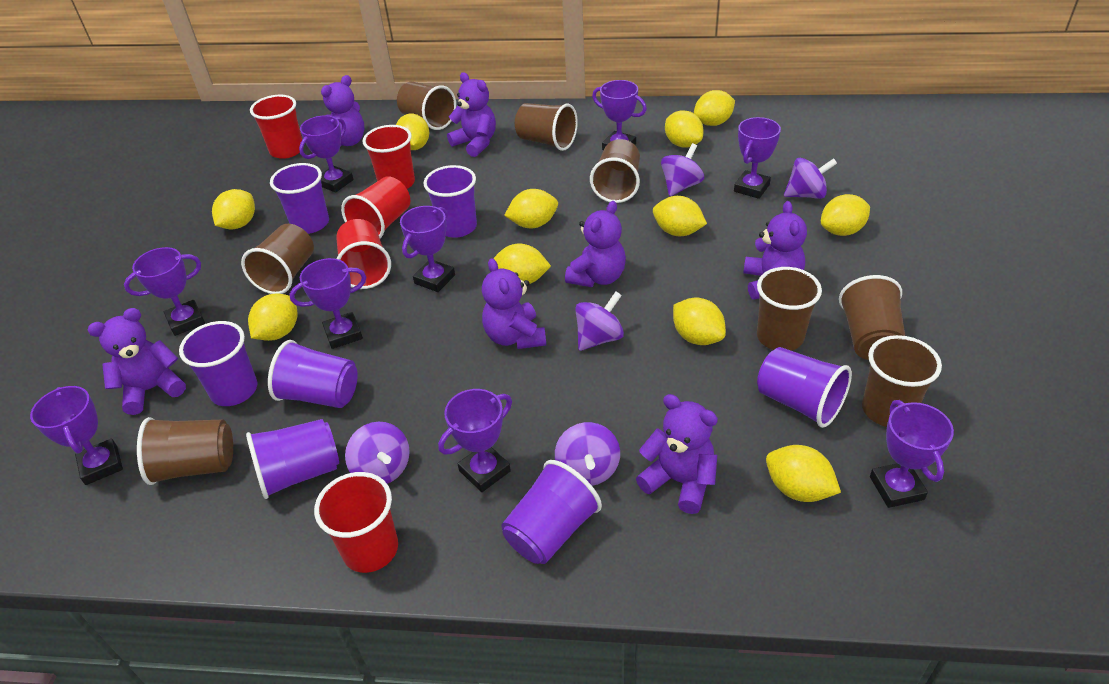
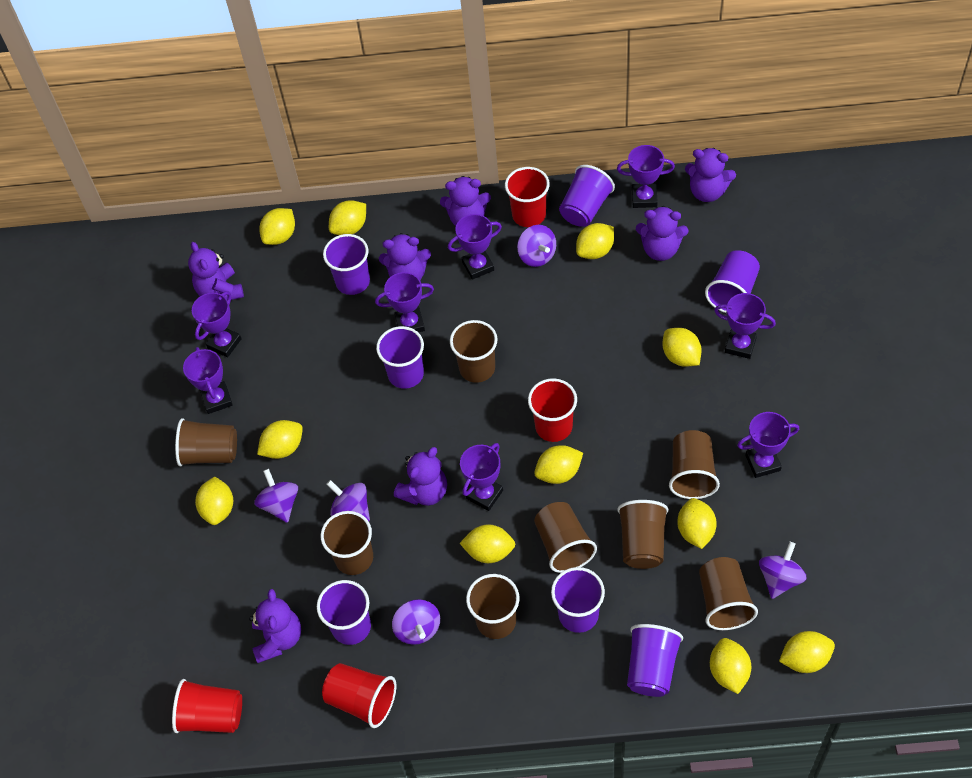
purple trophy: [30,386,123,485] [124,247,205,336] [290,258,366,349] [299,115,354,193] [400,206,455,292] [438,389,512,492] [592,80,647,150] [734,117,781,199] [870,400,954,508] = 9 -> [183,347,233,414] [192,291,242,357] [375,272,434,333] [448,214,502,280] [460,443,503,511] [617,145,675,208] [714,293,776,359] [737,412,799,478] = 8
red cup: [250,95,302,159] [314,472,398,573] [337,219,391,289] [341,177,411,238] [362,125,415,189] = 5 -> [172,679,242,733] [322,663,396,728] [505,167,550,227] [528,378,577,442] = 4

